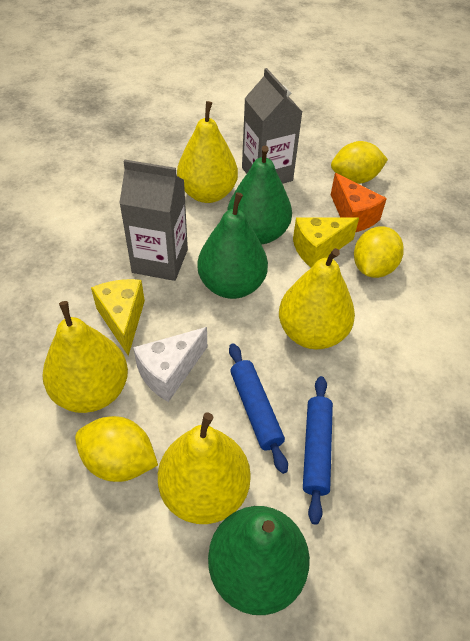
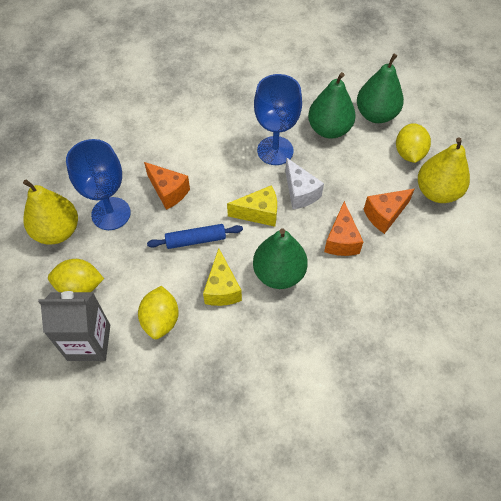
blue goblet: none = 0 -> [66,139,131,230] [254,74,302,165] = 2
blue rolling pin: [229,343,288,474] [303,376,333,525] = 2 -> [147,224,243,249] = 1
grey carton: [119,159,188,281] [242,68,302,184] = 2 -> [38,291,110,361] = 1
orange cheese: [331,173,387,232] = 1 -> [144,162,190,210] [324,201,363,256] [364,189,415,234] = 3
yellow pear: [43,301,128,413] [158,413,251,524] [177,101,238,203] [279,248,355,349] = 4 -> [23,180,78,244] [418,137,470,203] = 2

